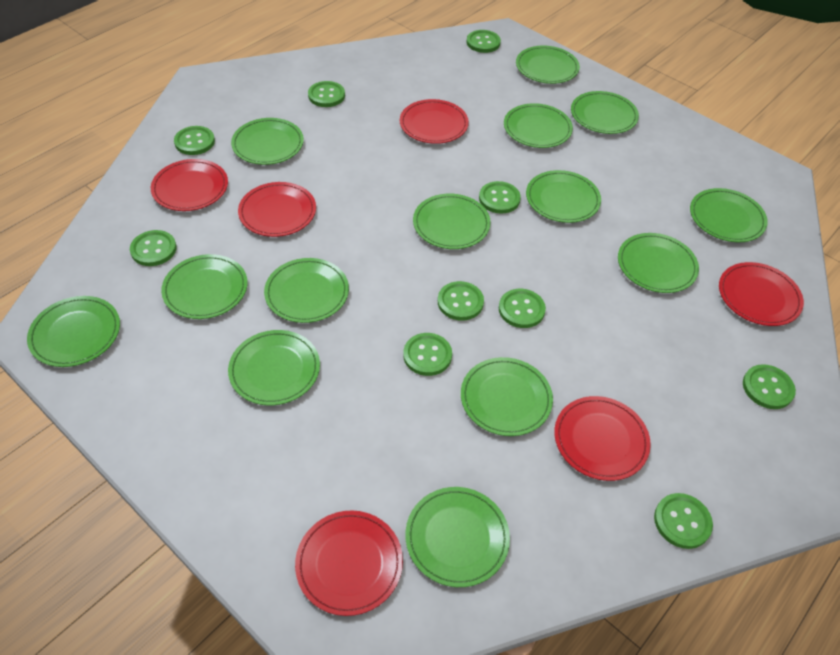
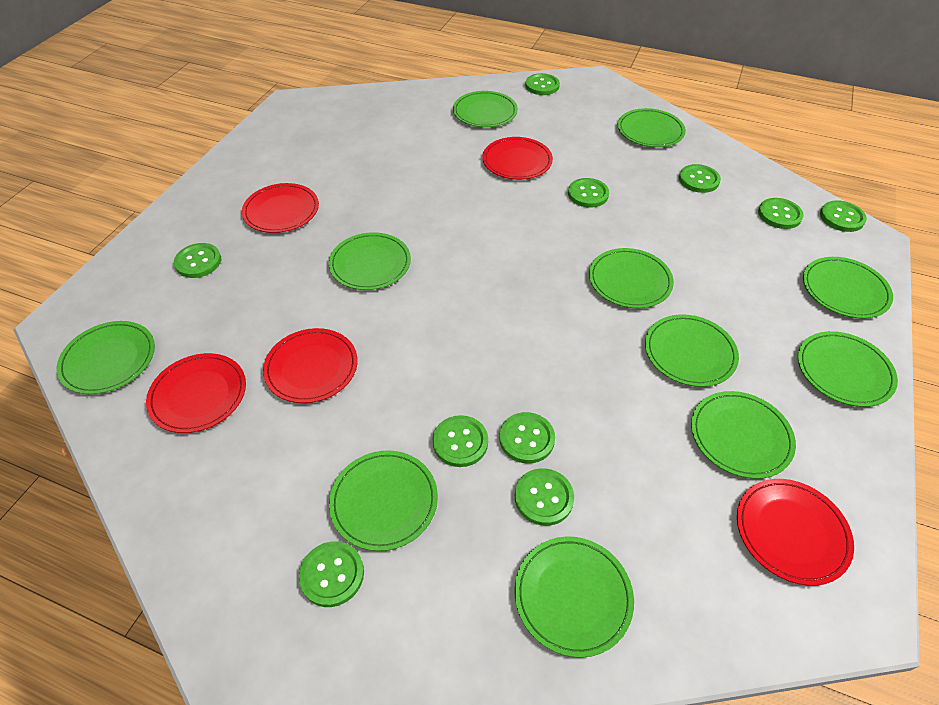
green plate: [27,296,120,367] [161,254,248,319] [228,330,320,405] [231,118,304,165] [264,258,349,323] [405,487,510,587] [413,194,491,249] [461,357,553,436] [504,103,573,148] [516,46,580,84] [526,170,601,223] [571,91,639,134] [618,233,699,293] [690,188,768,242] = 14 -> [57,321,155,394] [329,232,411,290] [329,450,438,551] [453,91,518,127] [515,536,634,658] [589,248,674,308] [618,108,686,147] [645,314,739,387] [691,391,796,479] [798,331,898,407] [803,257,893,319] = 11
red plate: [151,159,228,211] [238,182,316,237] [295,510,403,616] [400,99,469,144] [554,396,651,481] [719,262,804,326] = 6 -> [146,353,246,433] [242,183,319,233] [263,328,358,403] [482,137,553,180] [737,479,854,586] = 5

